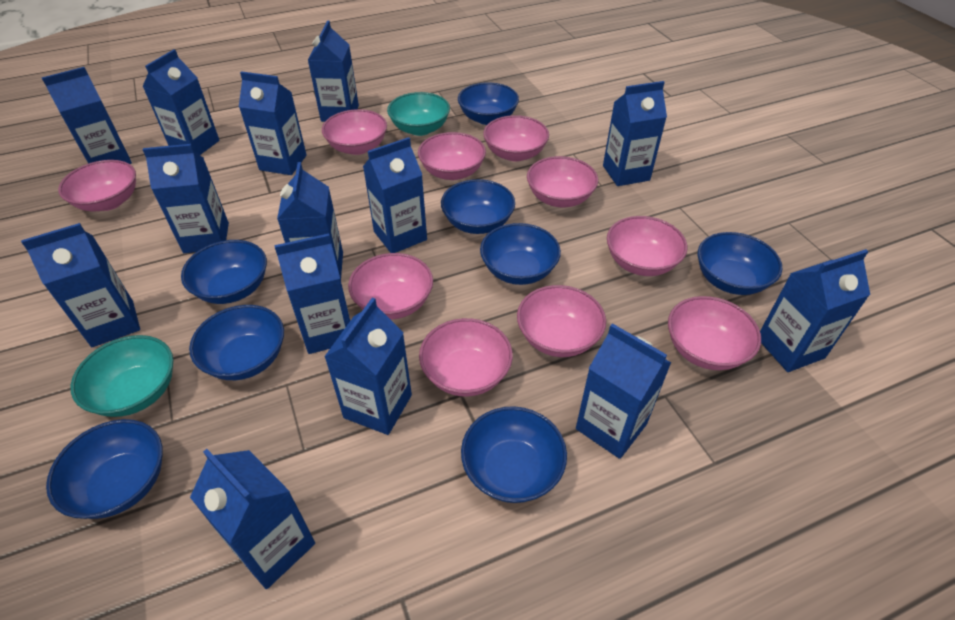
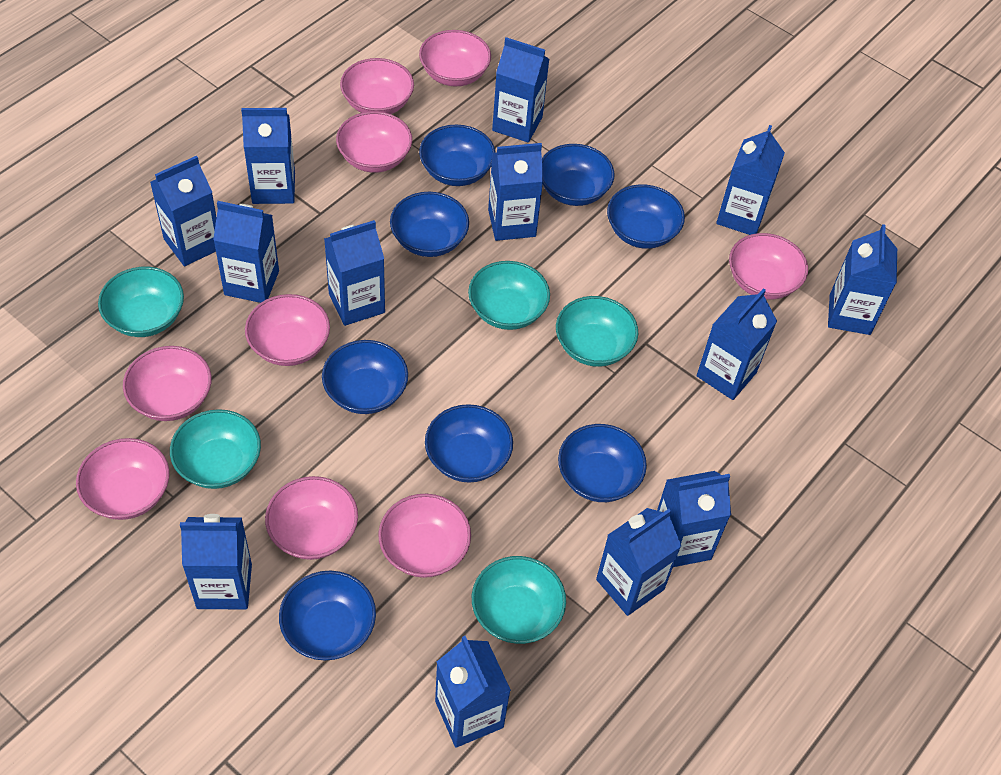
blue carton: [21,223,140,347] [42,67,132,164] [142,49,219,155] [143,144,229,253] [190,449,315,589] [239,71,307,175] [274,233,350,354] [277,162,343,280] [308,21,359,122] [324,298,412,435] [363,137,427,253] [576,323,671,459] [603,81,667,186] [760,249,870,372] = 14 -> [150,156,217,266] [180,514,252,609] [213,201,279,303] [241,108,295,204] [324,220,385,326] [435,636,511,748] [488,143,543,241] [492,37,549,143] [596,508,681,616] [657,471,731,567] [696,288,777,400] [716,125,785,235] [828,224,897,335] = 13
pink bowl: [58,160,136,211] [322,109,387,155] [348,253,433,320] [418,132,486,180] [419,318,513,397] [483,115,549,161] [517,285,606,357] [527,156,598,208] [607,216,687,276] [668,296,761,370] = 10 -> [76,438,170,520] [123,346,212,421] [245,294,330,366] [265,476,358,560] [336,111,412,173] [340,58,414,114] [378,494,471,578] [419,30,491,86] [729,233,808,300] = 9
turquoise bowl: [70,335,173,417] [387,92,450,136] = 2 -> [98,267,184,337] [170,409,261,489] [468,261,550,330] [472,556,566,644] [556,296,638,367] = 5

